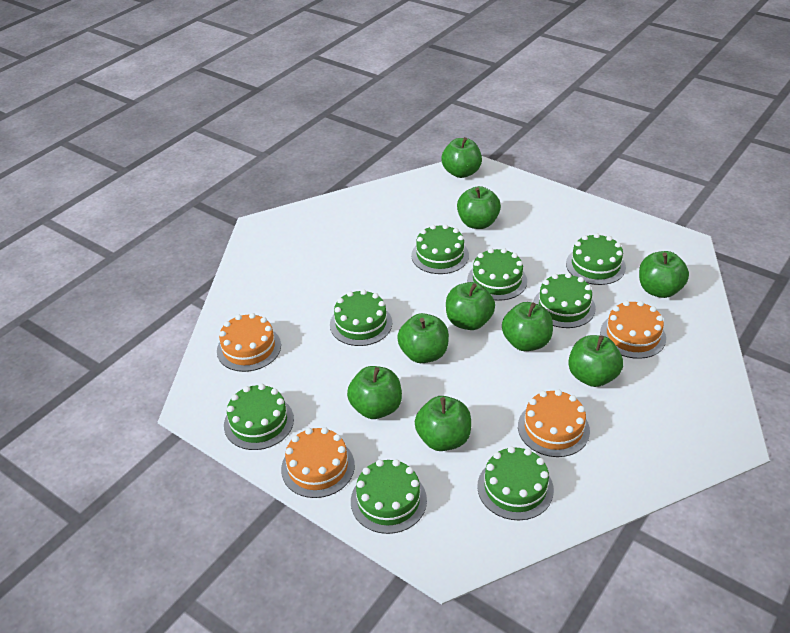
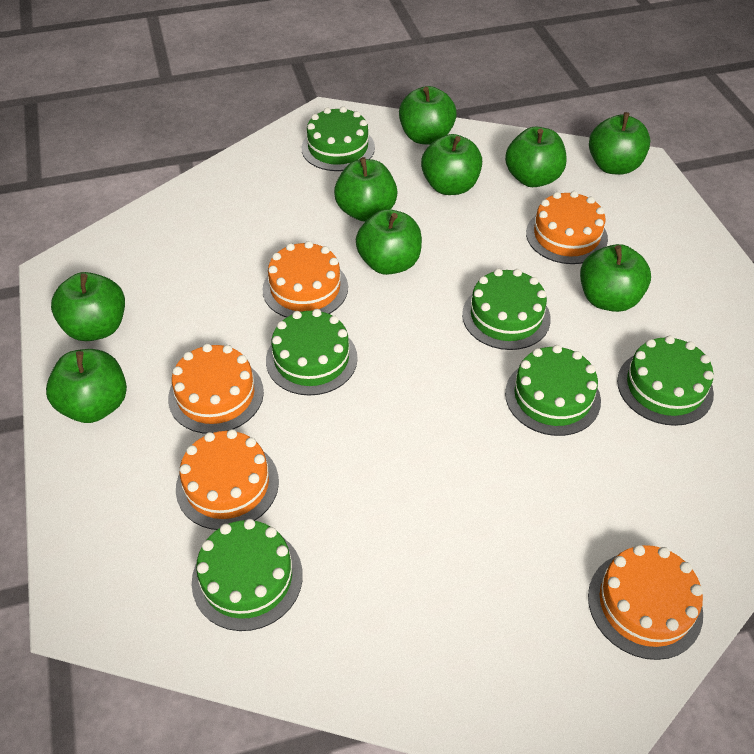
green cake: [224,384,294,450] [330,289,392,346] [351,459,427,534] [411,224,469,274] [467,248,527,301] [477,446,554,520] [533,273,596,328] [566,233,626,285] = 8 -> [192,519,303,631] [266,309,358,396] [302,106,375,171] [462,269,551,350] [505,345,601,436] [617,335,714,426] = 6
orange cake: [217,313,281,372] [281,427,355,498] [518,389,590,457] [600,301,666,359] = 4 -> [168,344,264,434] [176,429,279,530] [263,241,348,318] [526,191,608,264] [588,545,703,660] = 5

